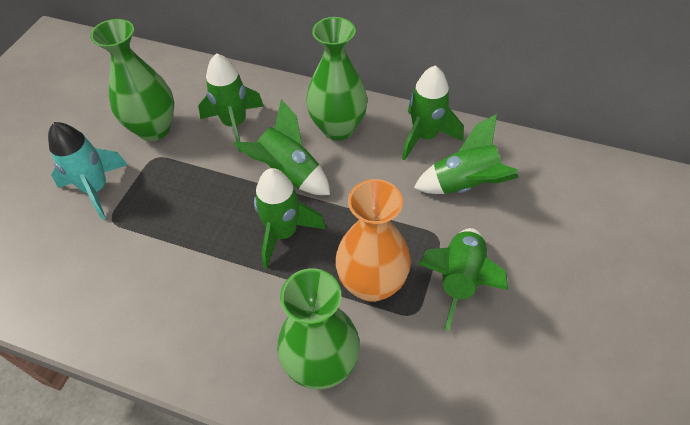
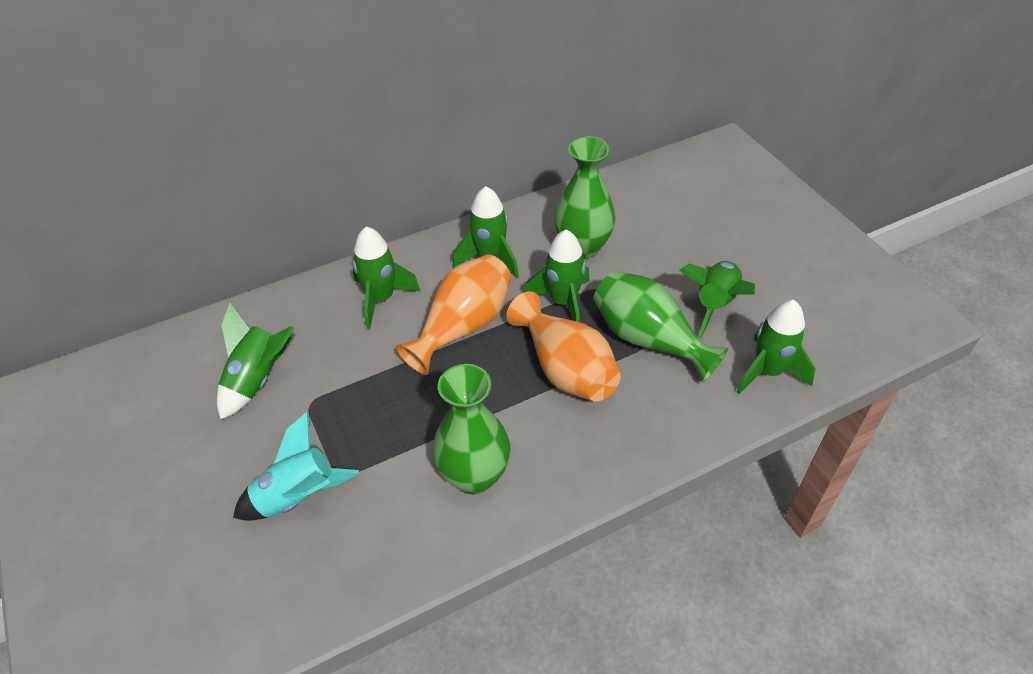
orange vase: [335,179,411,302] = 1 -> [396,254,511,375] [506,292,621,402] = 2

